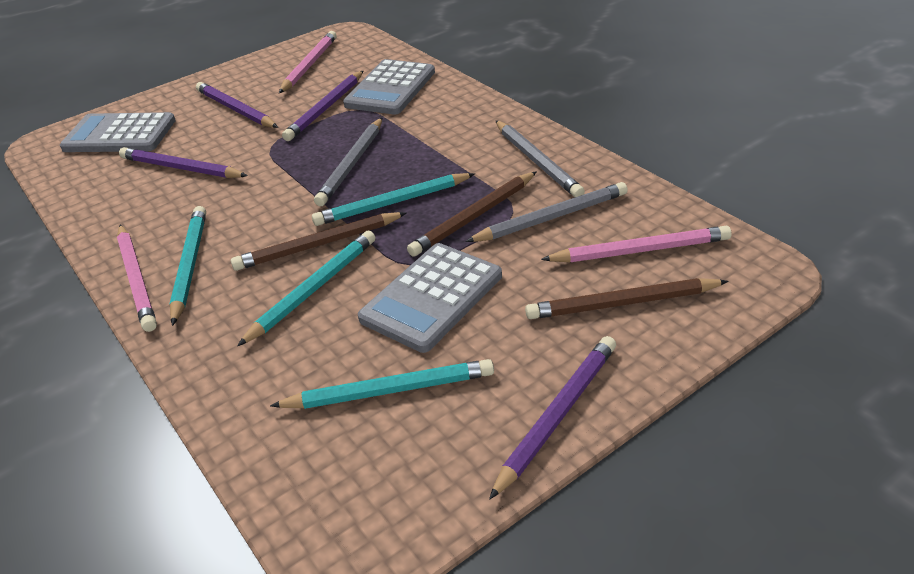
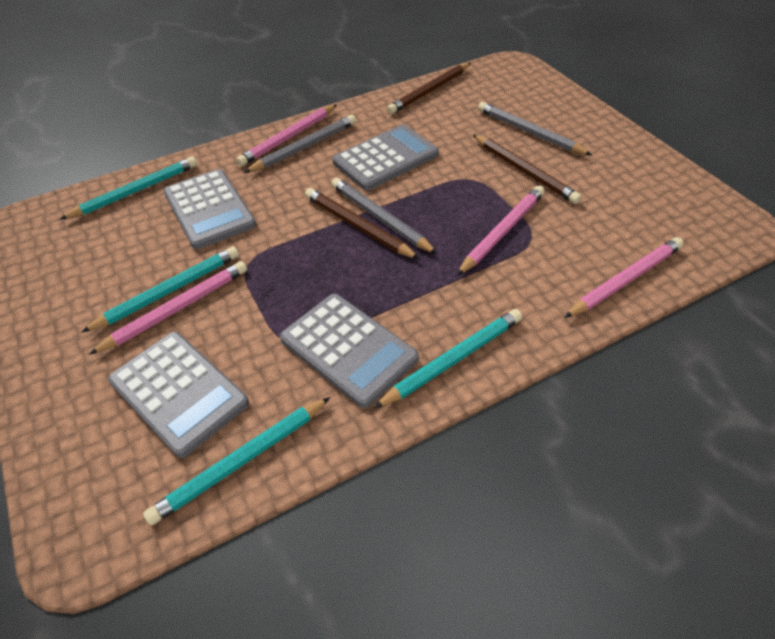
grey calculator: [60,112,176,152] [343,59,435,114] [358,243,502,353] = 3 -> [108,332,249,458] [163,169,256,249] [280,294,419,408] [333,124,439,191] = 4
pink pencil: [117,225,157,332] [279,31,337,93] [541,226,731,262] = 3 -> [89,261,247,355] [236,104,337,166] [457,186,545,276] [564,237,684,318] = 4
purple pencil: [119,147,248,178] [196,82,278,128] [282,71,363,141] [489,336,616,500] = 4 -> none = 0

